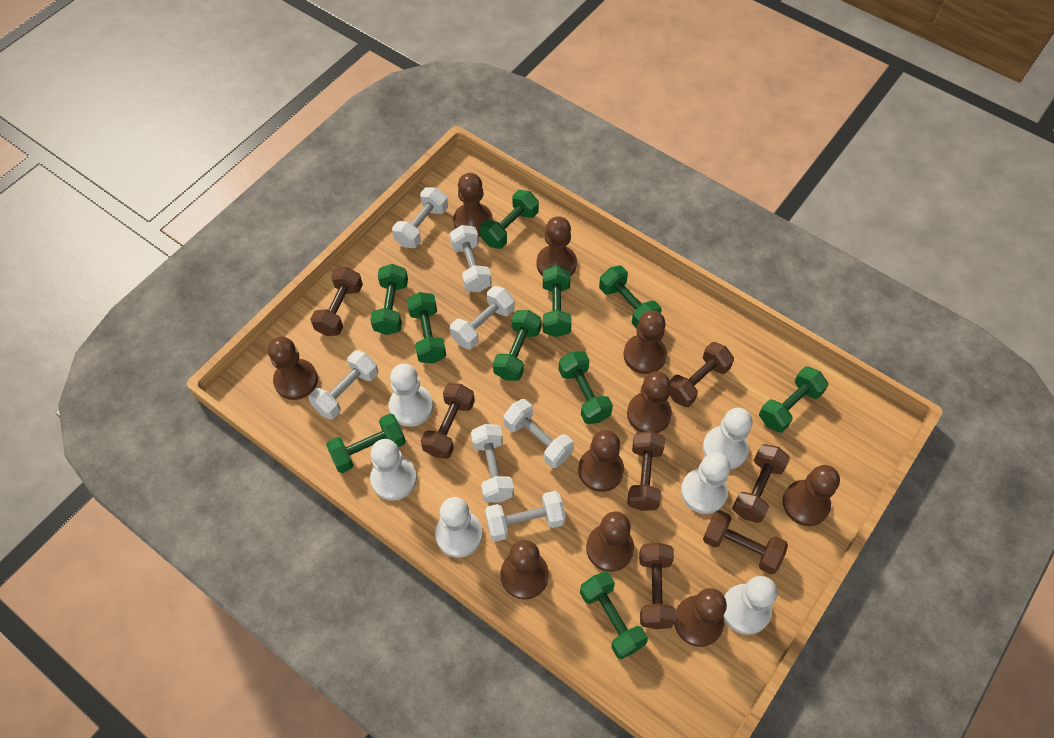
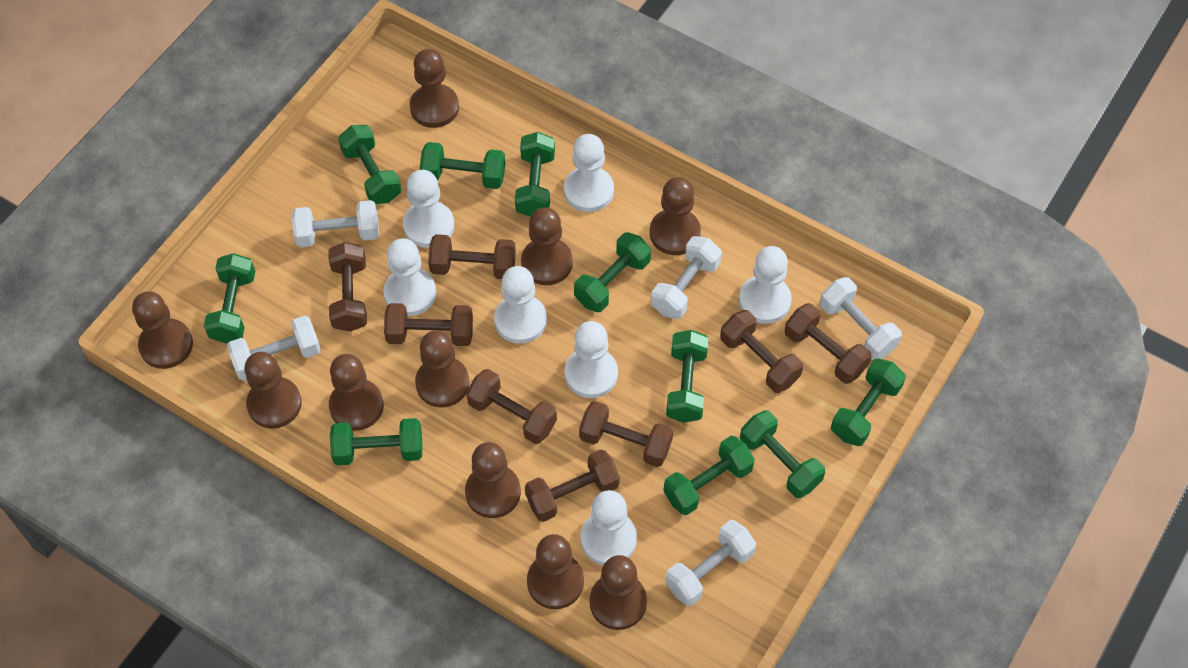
brown dumbbell: [310,267,363,336] [421,383,475,459] [627,431,665,511] [639,543,676,629] [670,342,734,407] [703,510,788,574] [732,444,790,523] = 7 -> [328,242,367,332] [384,303,473,346] [428,234,516,279] [466,369,557,444] [525,449,620,522] [579,401,673,467] [720,310,803,393] [785,303,871,384] = 8
white dumbbell: [309,350,378,420] [392,187,448,248] [450,225,492,292] [450,286,515,350] [471,424,514,503] [485,491,566,542] [504,399,574,468] = 7 -> [227,316,321,381] [292,200,379,247] [651,236,722,319] [665,520,756,606] [820,277,902,360] = 5
white pawn: [370,439,417,501] [389,364,433,427] [435,497,483,558] [681,452,731,514] [703,408,752,470] [723,576,777,635] = 6 -> [383,238,436,316] [403,170,454,248] [494,266,547,344] [564,134,614,212] [565,321,618,398] [581,490,637,565] [739,246,792,324] = 7

